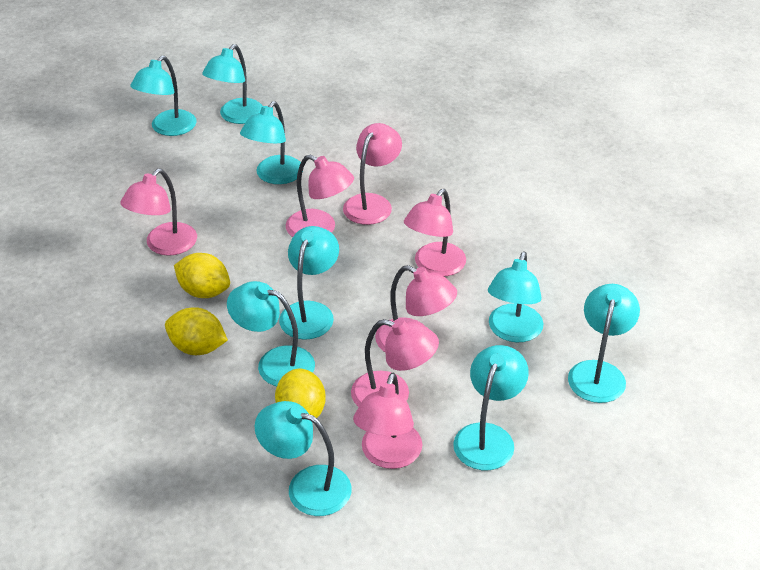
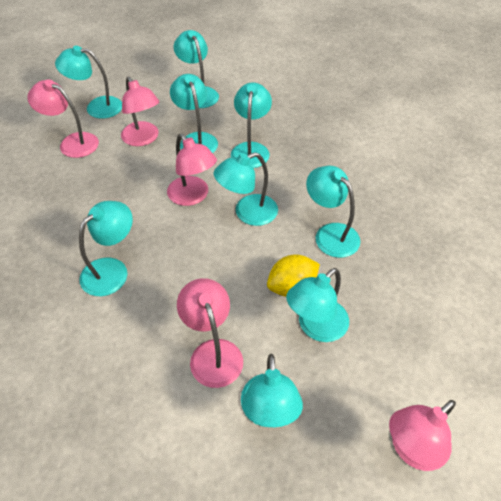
pink lamp: [120,169,197,256] [286,155,354,237] [343,123,402,225] [351,318,439,407] [353,373,422,469] [375,265,457,352] [404,189,466,276] = 7 -> [27,79,99,158] [121,77,159,146] [167,134,217,206] [177,278,243,388] [389,400,456,471] = 5
yellow lemon: [165,307,228,355] [174,253,230,298] [275,369,326,418] = 3 -> [267,254,320,297] = 1

